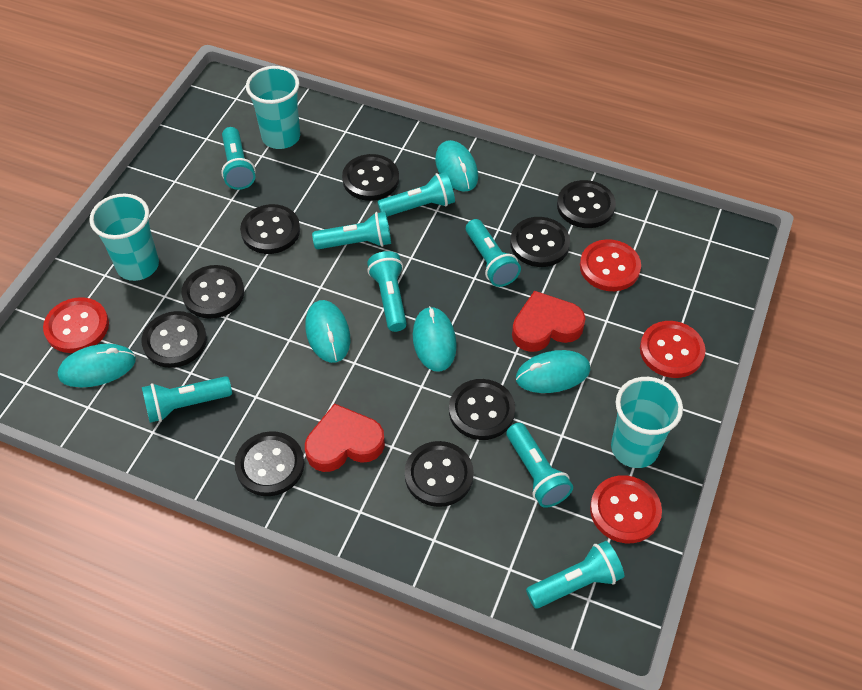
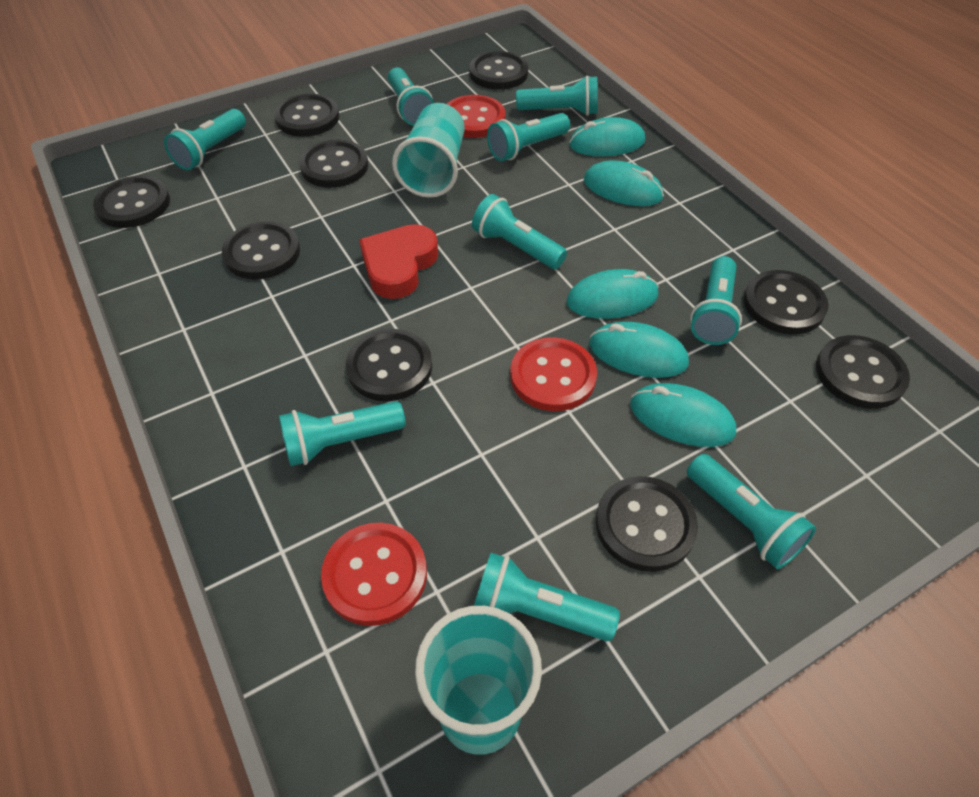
red button: [43,297,109,353] [580,239,641,291] [590,475,662,543] [640,321,705,378] = 4 -> [321,523,427,626] [447,95,505,138] [510,337,597,411] = 3
red heart: [305,403,385,472] [512,291,586,352] = 2 -> [359,224,438,299] = 1
turquoise cup: [89,194,159,281] [246,66,300,149] [611,377,683,468] = 3 -> [392,103,465,198] [415,606,542,755] = 2
turquoise flashlight: [142,376,232,423] [221,127,256,190] [312,212,391,249] [367,251,407,332] [377,172,455,217] [466,219,521,287] [506,423,573,508] [526,541,624,608] = 8 -> [164,109,246,170] [279,401,405,466] [388,67,434,126] [472,194,567,269] [474,553,620,641] [487,113,570,161] [516,75,598,116] [687,454,816,569] [690,256,742,345] = 9

